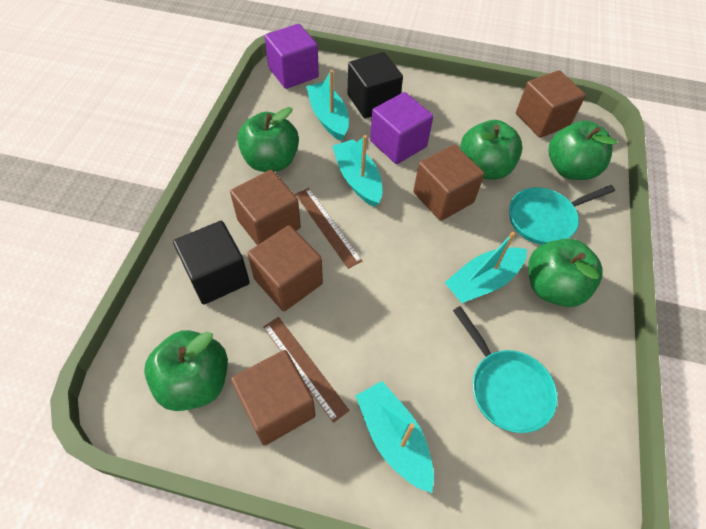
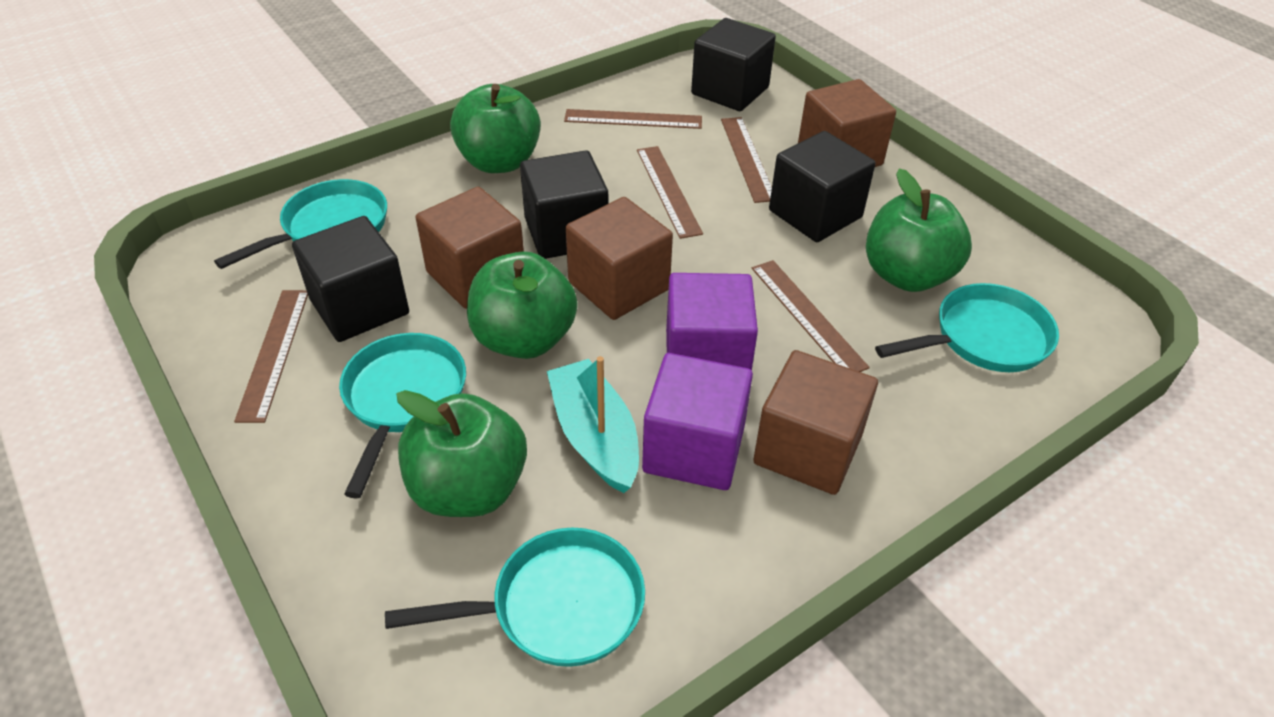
black cube: [173,221,250,305] [348,52,403,118] = 2 -> [292,216,409,342] [520,150,608,259] [691,18,776,111] [769,131,876,242] = 4
brown cube: [230,170,301,245] [231,350,315,446] [247,225,323,311] [413,144,485,221] [516,70,586,138] = 5 -> [416,187,524,309] [566,197,673,320] [753,350,878,495] [798,79,896,167] = 4
brown ruler: [263,317,350,423] [295,188,362,269] = 2 -> [234,290,308,423] [564,109,702,129] [637,146,703,239] [721,117,772,203] [752,260,870,372] = 5
green apple: [144,330,228,411] [237,107,299,172] [460,120,522,180] [528,238,603,307] [549,121,617,180] = 5 -> [396,390,527,517] [450,84,541,173] [467,252,578,359] [866,169,972,292] = 4
turquoise boat: [306,70,349,141] [332,135,382,207] [356,381,434,493] [444,232,527,303] = 4 -> [547,356,639,493] = 1
turquoise pan: [453,306,558,433] [509,185,615,245] = 2 -> [214,179,387,269] [339,333,466,498] [385,528,645,667] [875,283,1059,372] = 4

